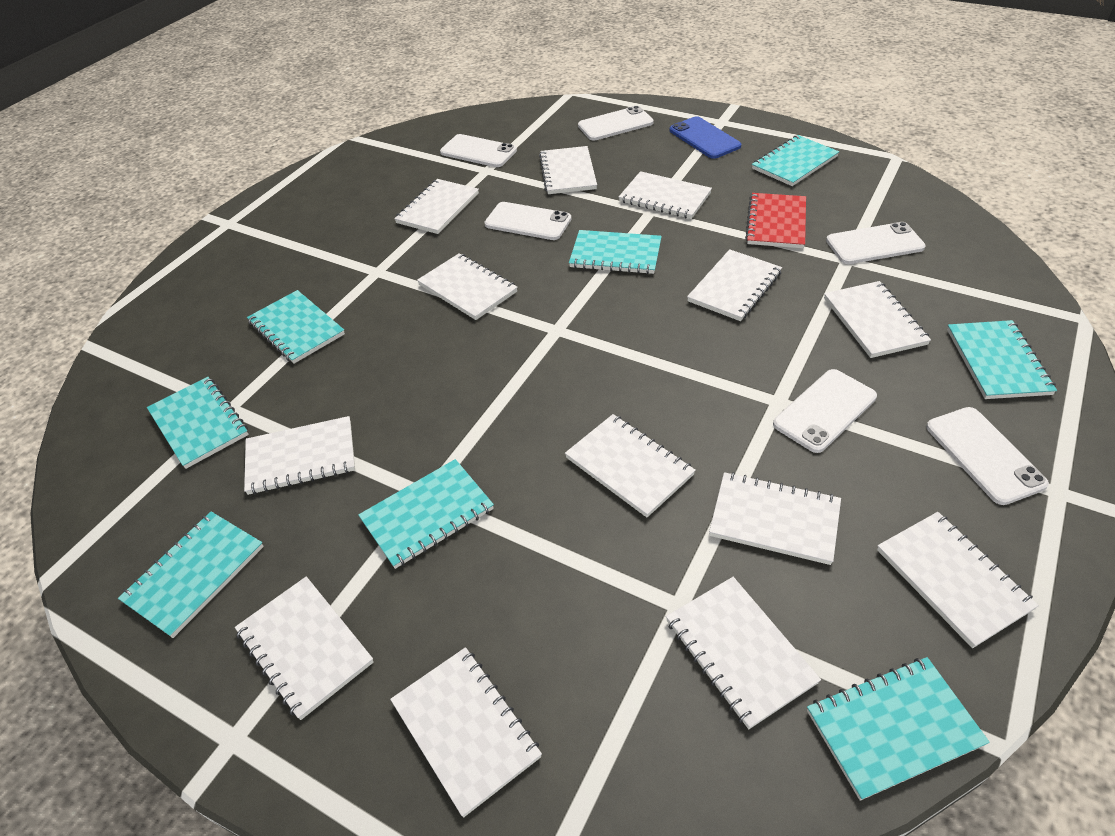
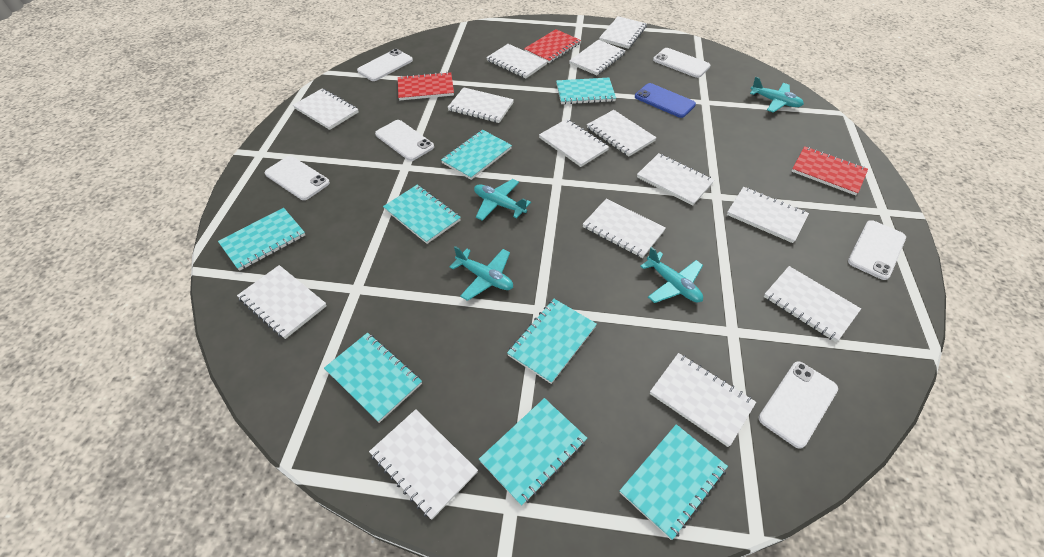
red notebook: [745,193,806,248] = 1 -> [398,72,454,100] [524,29,581,63] [791,146,868,196] = 3
turquoise plane: none = 0 -> [450,246,513,301] [474,179,531,221] [641,247,703,303] [750,77,804,113] = 4
white notebook: [235,576,374,720] [244,416,355,495] [390,647,542,817] [394,179,479,234] [417,253,518,320] [539,146,597,194] [565,414,696,518] [619,171,712,219] [666,577,821,729] [687,249,782,321] [709,472,841,565] [824,281,931,358] [877,512,1039,648] = 13 -> [237,265,327,339] [293,89,358,130] [369,409,478,520] [447,87,514,123] [486,44,547,78] [539,119,609,167] [569,40,626,75] [583,199,666,258] [587,110,657,157] [599,16,647,49] [637,153,714,206] [650,353,756,447] [727,187,809,243] [764,266,861,342] = 14

